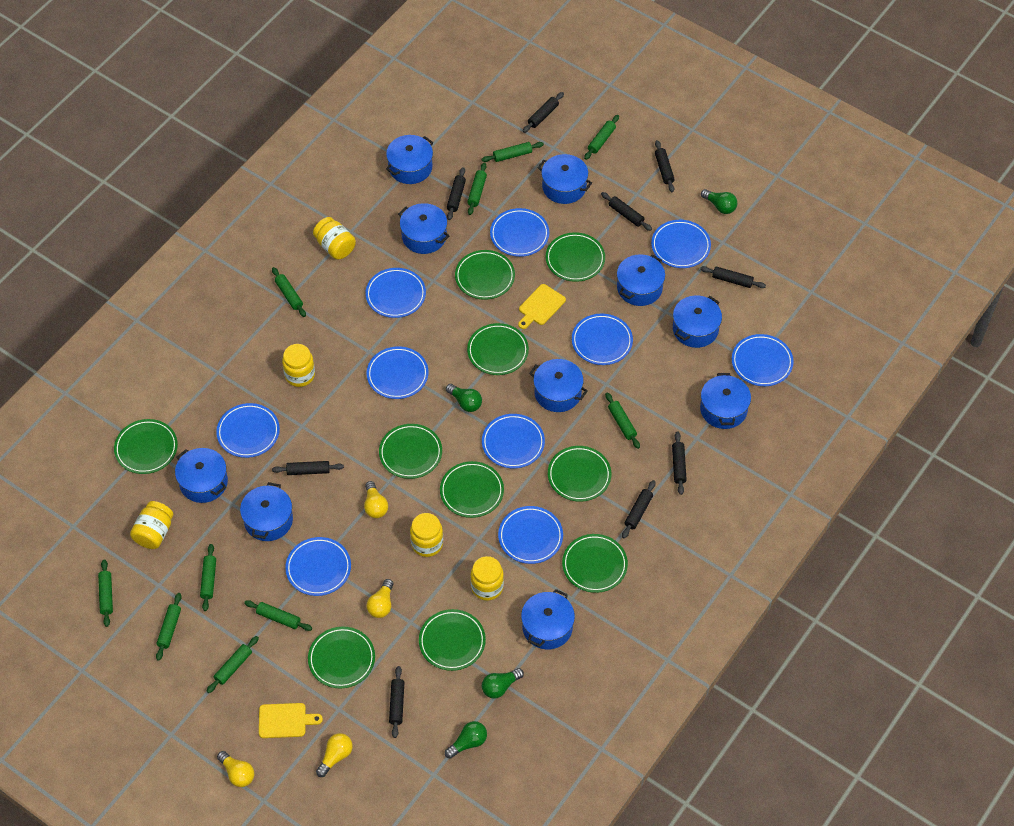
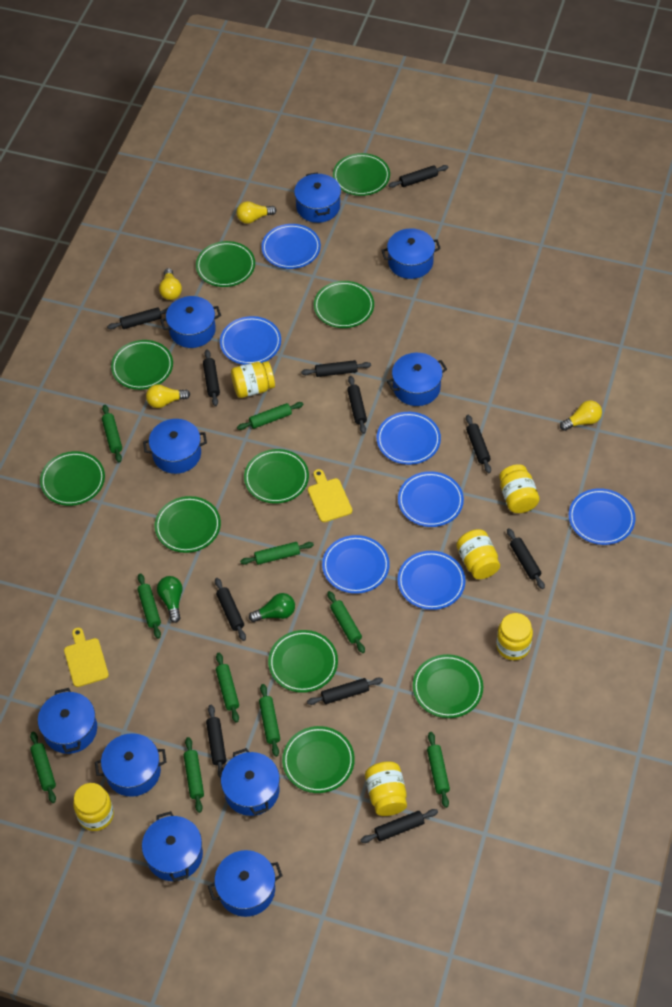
black rolling pin: [272,461,344,475] [389,666,404,738] [447,167,466,220] [523,92,564,133] [601,192,652,231] [622,480,655,538] [655,140,675,192] [672,431,687,495] [700,266,766,288] = 9 -> [107,307,169,330] [203,349,220,406] [206,705,226,778] [215,578,246,641] [301,360,371,377] [307,677,383,705] [347,376,367,434] [361,809,438,843] [389,165,449,188] [466,415,491,473] [507,528,545,589] = 11
blue plate: [216,403,280,458] [285,537,351,596] [365,268,426,318] [367,346,428,399] [482,414,545,468] [490,208,549,257] [498,506,563,564] [572,314,633,365] [651,220,711,268] [732,334,794,386] = 10 -> [220,316,281,365] [261,224,321,269] [322,535,390,594] [377,412,441,465] [397,551,466,610] [398,471,464,527] [569,488,636,545] = 7
green light bulb: [445,721,487,759] [446,384,482,412] [482,668,524,699] [701,189,737,214] = 4 -> [157,576,183,623] [249,593,295,622] = 2
yellow jar: [130,501,173,549] [282,344,315,387] [313,217,356,260] [410,513,443,557] [470,556,504,601] = 5 -> [73,783,114,831] [231,361,275,398] [365,762,407,816] [456,529,500,579] [496,613,533,660] [499,464,540,513] = 6

